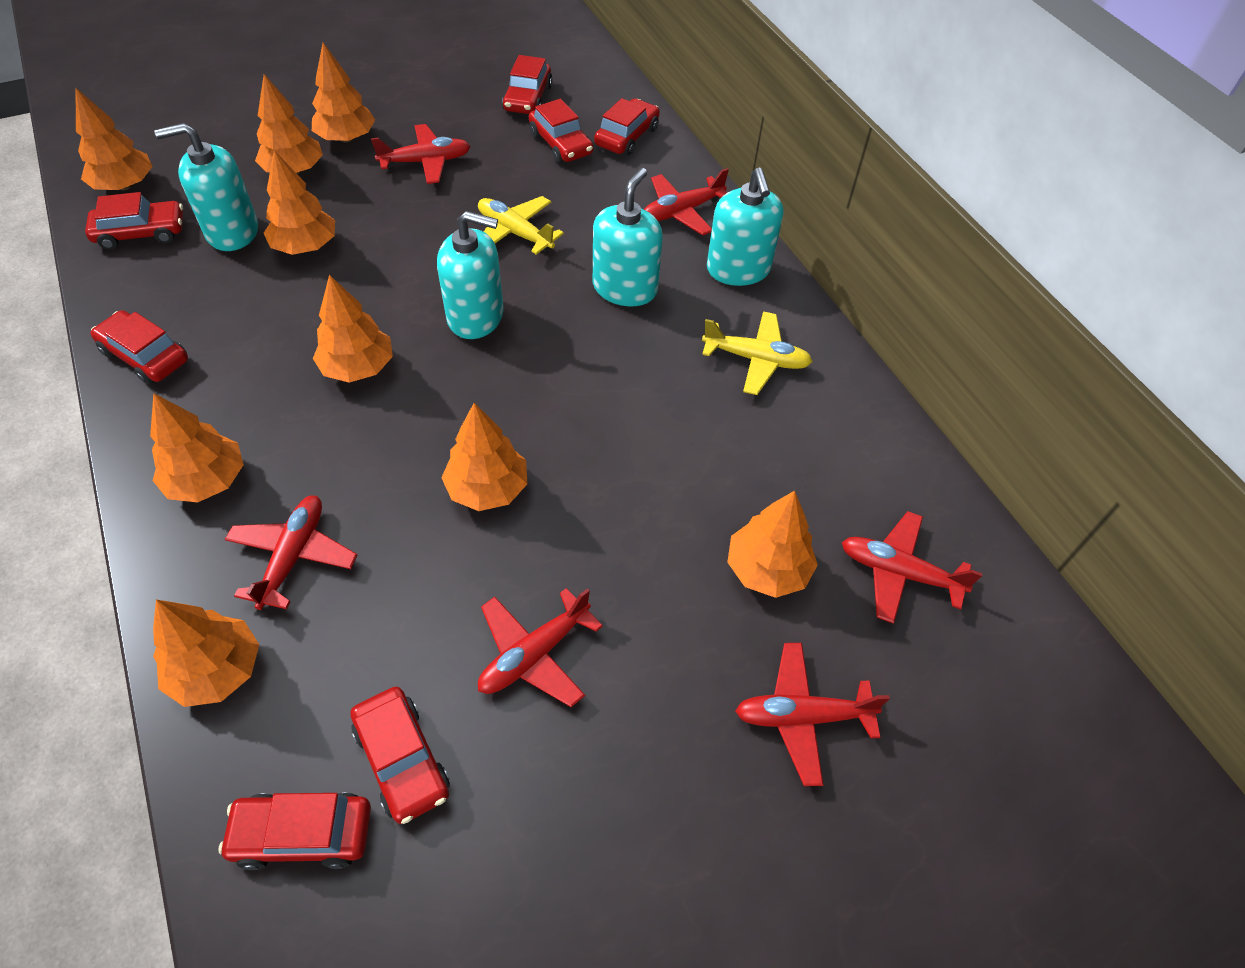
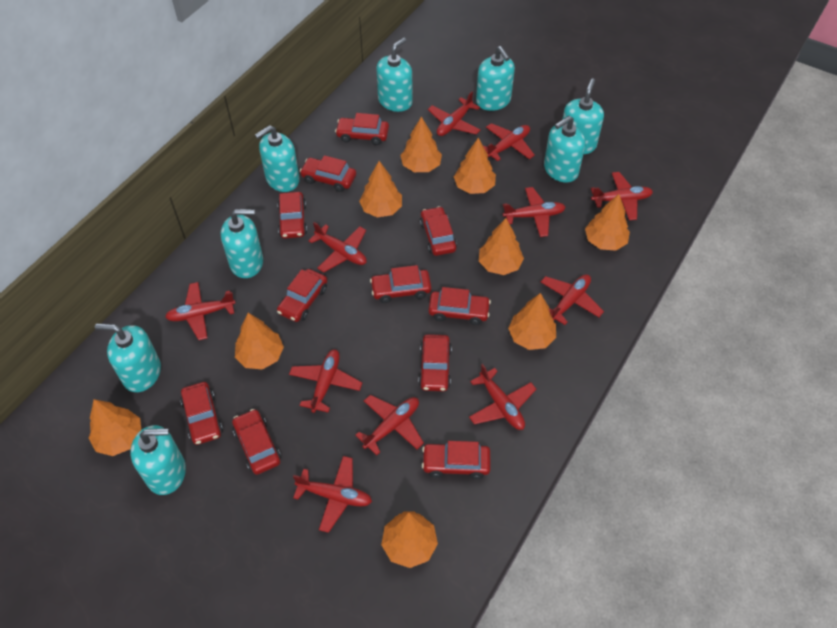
red car: [85,192,183,250] [90,310,188,385] [219,793,371,870] [350,687,450,824] [502,55,553,114] [529,99,593,163] [594,98,660,156] = 7 -> [180,382,223,445] [232,409,281,475] [277,192,307,239] [277,269,327,322] [300,155,356,192] [335,113,389,145] [370,265,431,303] [418,334,452,391] [420,206,457,256] [422,441,491,479] [428,287,491,325] = 11
red plane: [225,495,358,610] [371,124,470,184] [478,588,603,707] [644,168,729,235] [735,643,890,786] [842,511,983,624] = 6 -> [165,282,235,340] [289,349,362,413] [293,456,372,533] [309,222,367,272] [355,395,424,455] [428,91,481,136] [469,364,536,430] [483,123,535,161] [503,187,566,237] [541,274,604,325] [591,172,653,220] = 11
turquoise soap dispenser: [154,123,258,251] [437,211,504,339] [593,168,663,306] [707,168,783,286] = 4 -> [95,324,161,392] [130,425,186,495] [221,209,263,278] [255,125,300,192] [377,38,413,112] [476,46,515,111] [544,116,586,182] [562,78,604,154] = 8
yellow plane: [478,196,564,255] [702,311,813,395] = 2 -> none = 0

